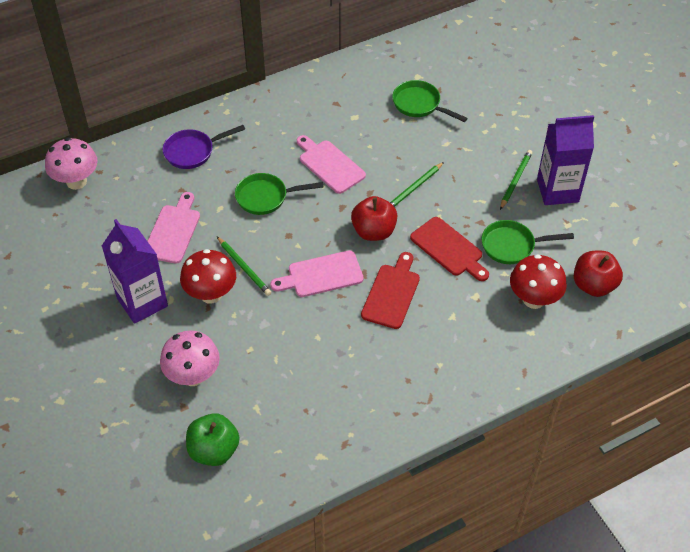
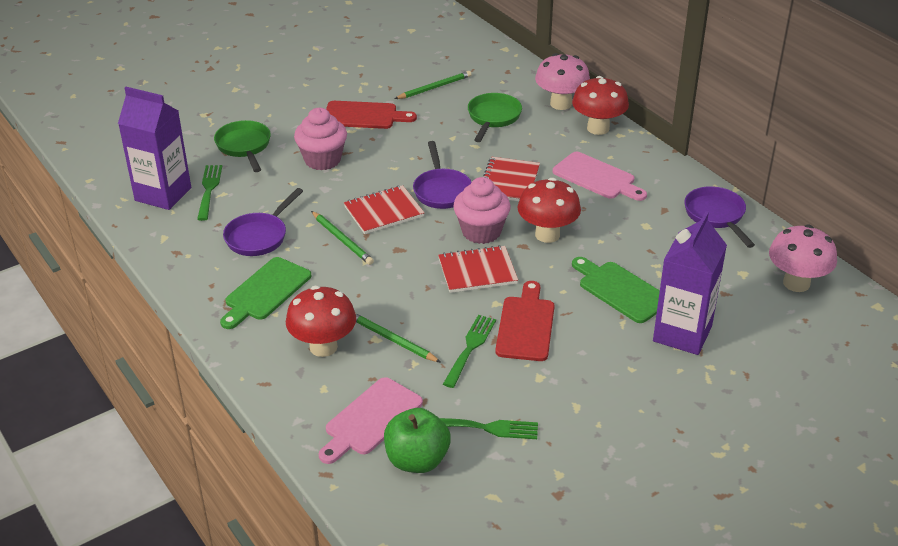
green cutting board: none = 0 -> [220,257,311,329] [572,257,660,323] = 2
green fork: none = 0 -> [197,165,222,221] [440,418,538,439] [443,315,496,388] = 3
green pan: [235,173,323,215] [392,80,468,122] [482,220,574,264] = 3 -> [214,120,271,172] [468,93,522,142] = 2
pink cupcake: none = 0 -> [294,108,347,170] [453,177,511,244] = 2
pink cutting board: [147,192,200,264] [270,250,364,297] [297,135,366,194] = 3 -> [318,377,423,464] [553,152,647,201] = 2
purple pan: [163,125,245,169] = 1 -> [223,188,303,256] [413,141,471,209] [685,186,755,248] = 3
red apple: [351,196,398,241] [574,251,623,297] = 2 -> none = 0
red mushroom: [180,249,236,304] [510,254,567,309] = 2 -> [286,286,356,357] [518,178,581,243] [572,76,629,135] = 3
red notebook: none = 0 -> [344,185,425,234] [438,245,518,293] [483,157,540,201] = 3

